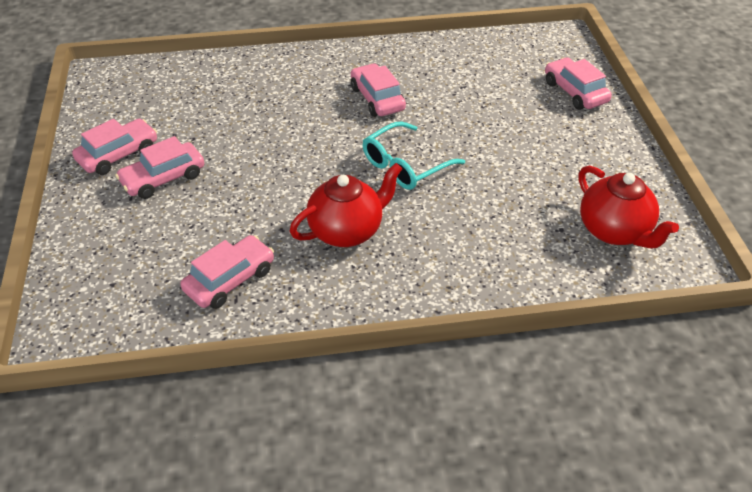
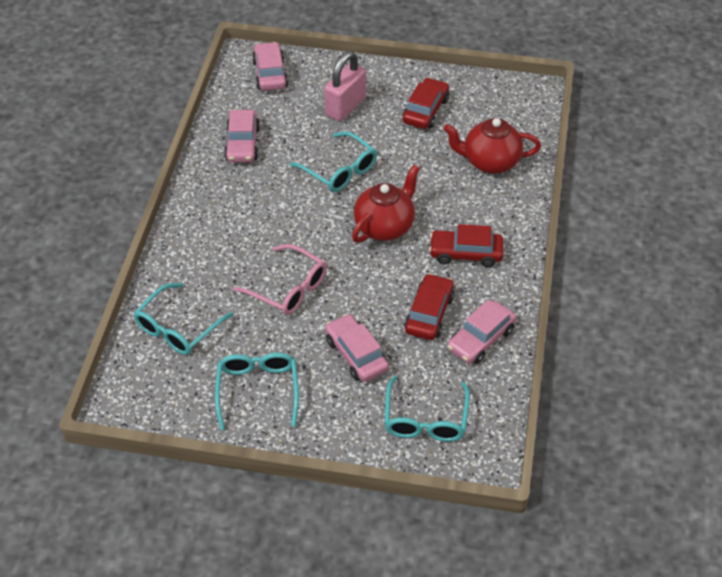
pink car: [72,119,157,175] [115,136,204,199] [180,235,274,309] [351,63,406,117] [545,57,612,110] = 5 -> [224,110,260,162] [252,42,288,91] [325,314,389,382] [447,300,517,364] = 4
pink glasses: none = 0 -> [233,244,327,315] = 1
pink padlock: none = 0 -> [324,51,366,121] = 1
red car: none = 0 -> [402,77,449,129] [404,273,455,340] [429,224,504,267] = 3
turquoise glasses: [363,121,465,190] = 1 -> [133,283,233,355] [215,352,299,430] [290,131,377,192] [384,376,470,442] = 4

